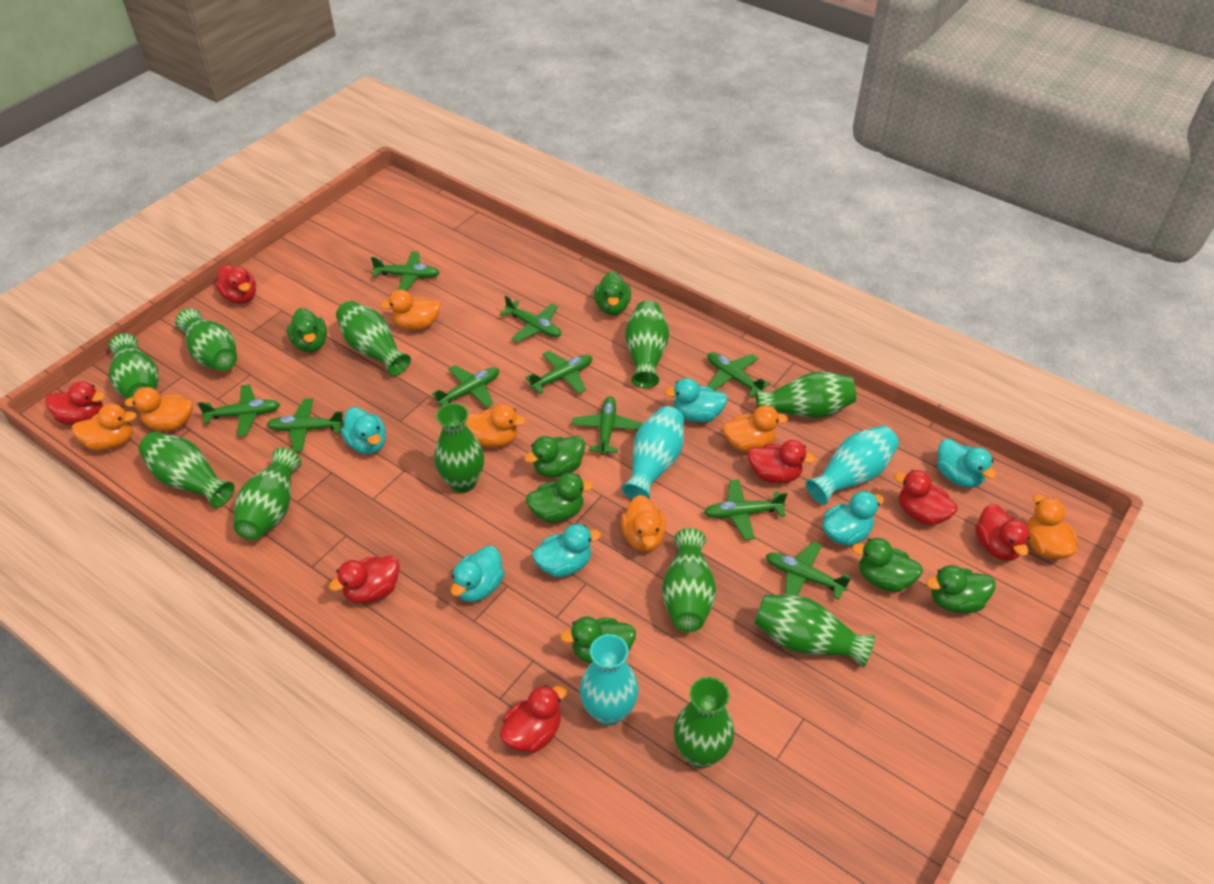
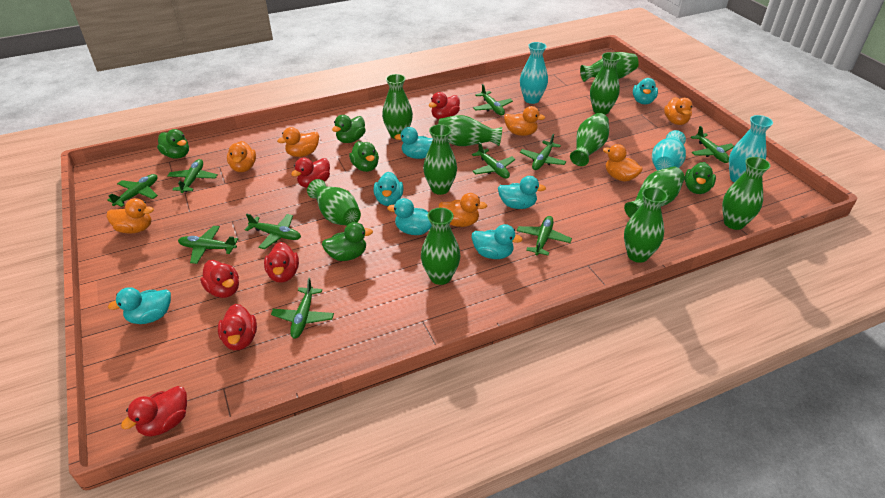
green duck: [287,308,327,352] [524,436,585,478] [526,473,594,523] [560,617,636,664] [594,271,631,315] [852,538,923,592] [926,565,996,613] = 7 -> [157,129,189,159] [322,222,373,261] [332,115,366,143] [349,141,379,172] [685,162,716,194] = 5
red duck: [45,381,105,425] [215,265,256,304] [329,556,400,604] [500,685,567,753] [748,440,816,484] [894,470,958,525] [975,504,1030,561] = 7 -> [121,386,187,436] [200,260,239,298] [218,304,257,350] [264,242,299,283] [291,158,330,188] [429,92,460,119] = 6
turquoise duck: [341,407,386,454] [451,546,505,602] [532,524,601,577] [664,378,728,422] [822,491,884,546] [937,439,996,487] = 6 -> [108,287,171,324] [374,172,403,206] [387,198,432,235] [394,127,433,159] [472,224,523,259] [498,176,546,209] [633,78,658,104] = 7

